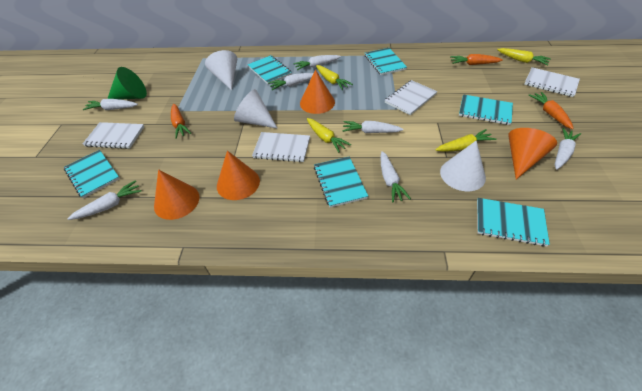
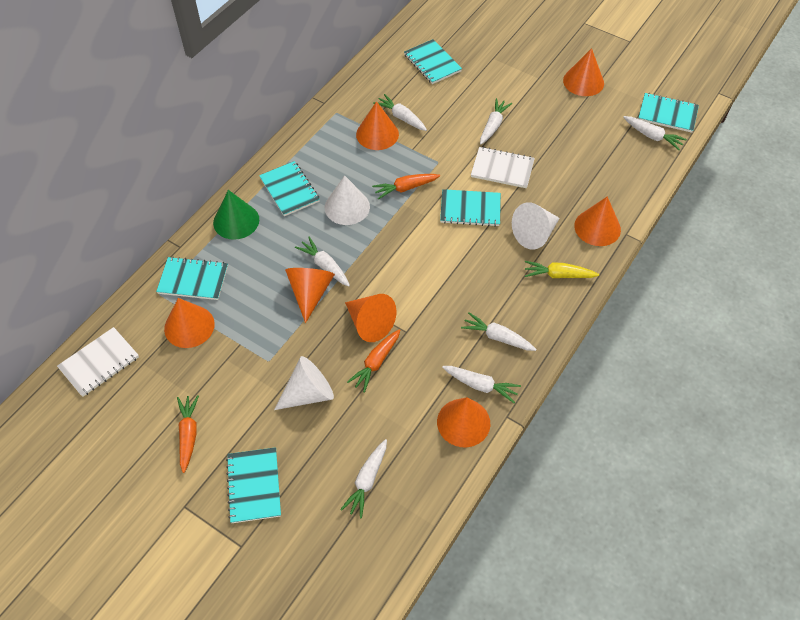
orange cone: [154,169,200,220] [217,151,260,200] [300,70,335,114] [508,128,557,179] = 4 -> [164,298,215,348] [285,268,335,323] [345,294,396,342] [356,101,399,150] [437,397,490,447] [563,48,604,96] [574,196,621,246] = 7
white notebook: [83,122,144,149] [252,132,310,162] [385,80,437,115] [524,67,580,97] = 4 -> [57,327,139,397] [471,147,535,188] = 2
yellow carrot: [307,118,351,152] [316,65,353,90] [435,129,496,152] [497,48,551,65] = 4 -> [525,261,599,278] = 1

